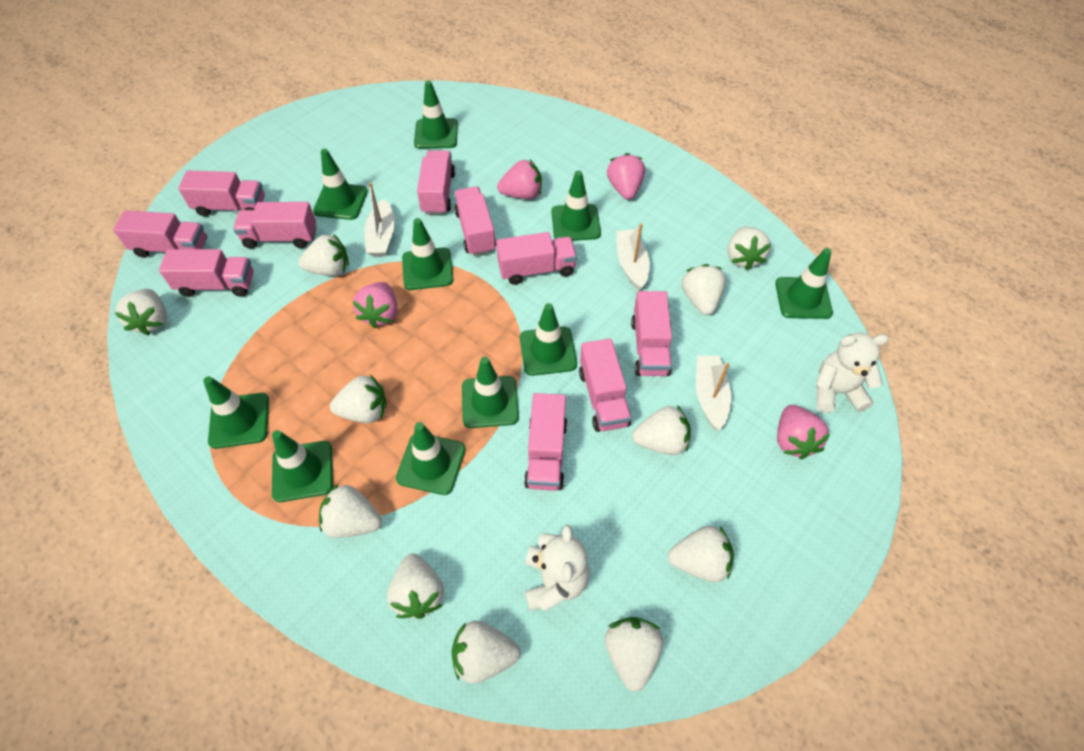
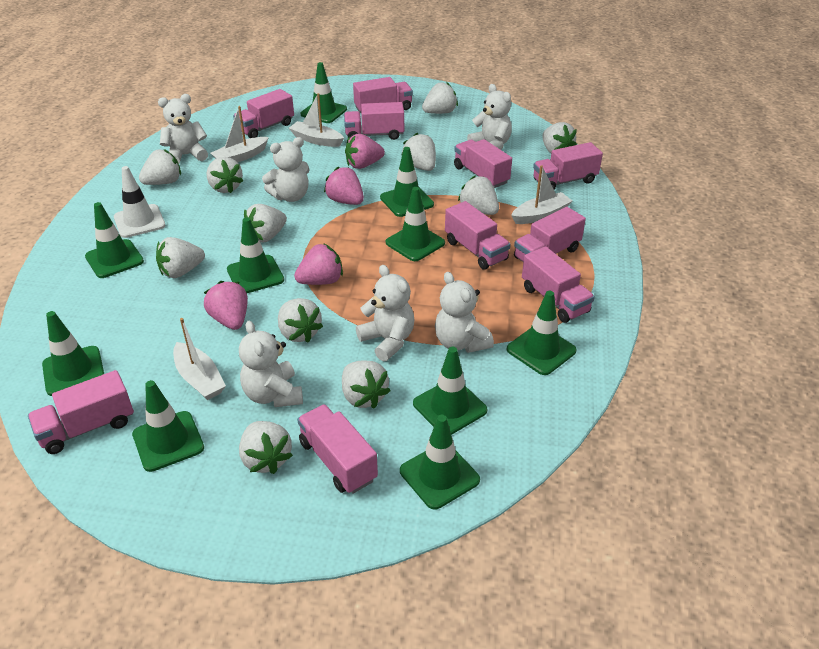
white boat: [365,182,395,256] [616,223,650,290] [696,356,731,431] = 3 -> [173,318,226,400] [211,106,269,162] [289,93,344,147] [511,165,572,224] = 4
white teddy bear: [525,525,590,611] [816,332,889,413] = 2 -> [158,94,208,164] [239,320,303,407] [262,137,310,202] [356,265,414,361] [435,272,494,353] [467,84,512,150] = 6
white traffic cone: none = 0 -> [114,166,166,238] = 1

